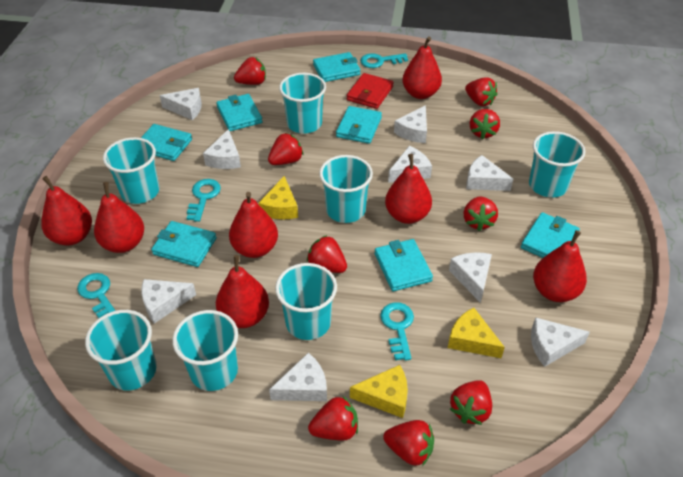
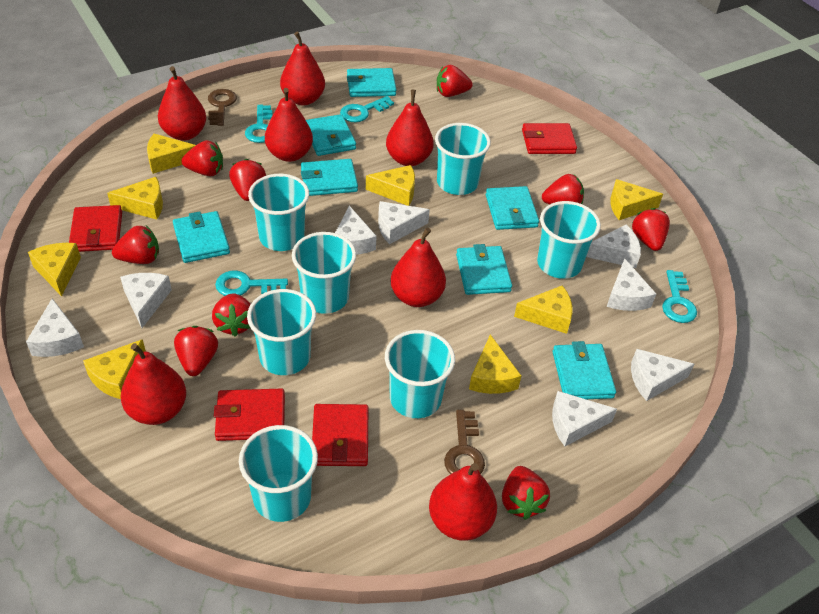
brown key: none = 0 -> [208,89,237,126] [444,410,485,474] = 2
red wallet: [347,73,394,109] = 1 -> [69,205,122,252] [214,388,285,441] [312,404,368,466] [522,123,577,154] = 4
white cheese: [141,279,196,324] [159,88,202,120] [203,129,241,169] [269,353,327,401] [388,146,432,183] [394,105,427,143] [449,252,492,303] [466,155,513,191] [531,317,590,367] = 9 -> [26,298,84,357] [120,273,172,328] [335,205,376,255] [378,201,430,244] [552,391,617,447] [586,225,641,268] [607,258,656,311] [631,349,694,401] = 8
yellow cheese: [259,176,298,220] [350,365,408,418] [448,308,505,358] = 3 -> [28,243,81,297] [83,339,146,399] [107,177,163,220] [147,134,196,174] [366,165,415,206] [469,334,521,394] [514,285,573,334] [610,179,663,220] = 8

